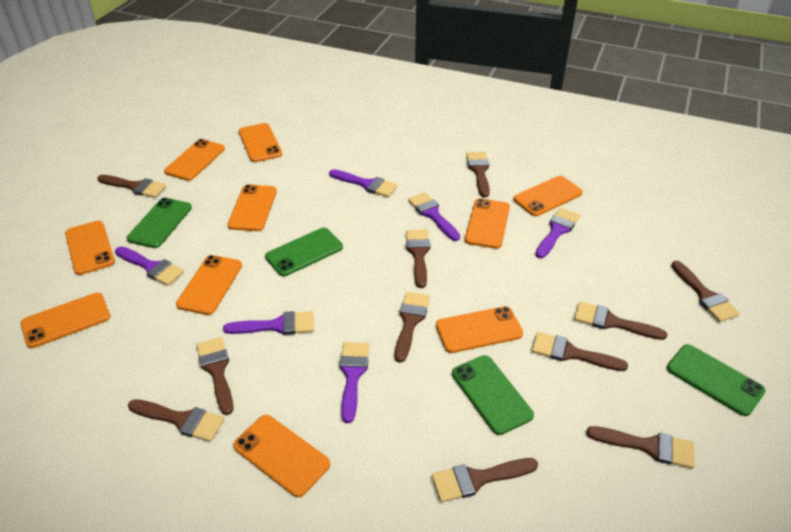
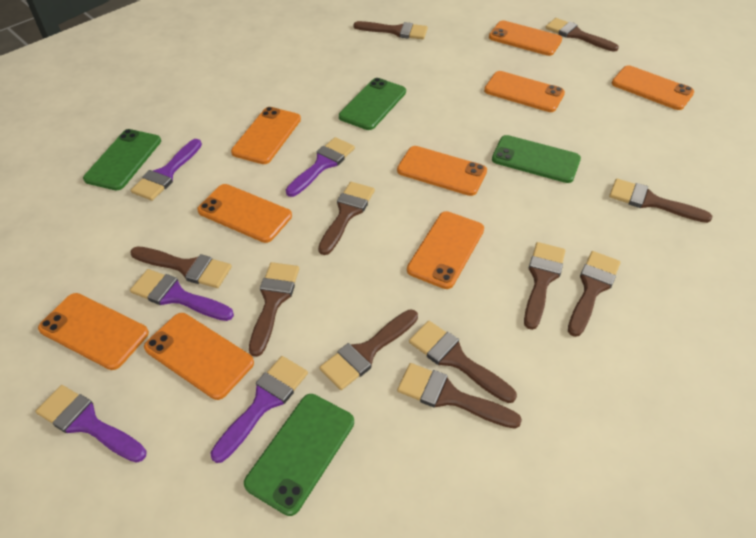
orange phone: [20,293,111,348] [65,221,115,275] [164,139,225,181] [176,255,242,315] [227,184,277,231] [233,415,330,497] [239,123,282,162] [436,306,523,353] [465,198,510,249] [513,176,583,216] = 10 -> [38,293,149,370] [144,313,254,400] [197,184,292,243] [231,107,301,164] [397,146,487,196] [407,211,484,289] [484,71,565,112] [489,20,562,56] [612,65,694,110] = 9
purple brush: [115,246,184,286] [223,311,314,335] [329,169,397,197] [340,342,369,423] [408,192,460,241] [535,208,580,258] = 6 -> [36,385,147,463] [130,269,234,321] [131,139,202,201] [210,356,308,463] [286,137,355,197] = 5

